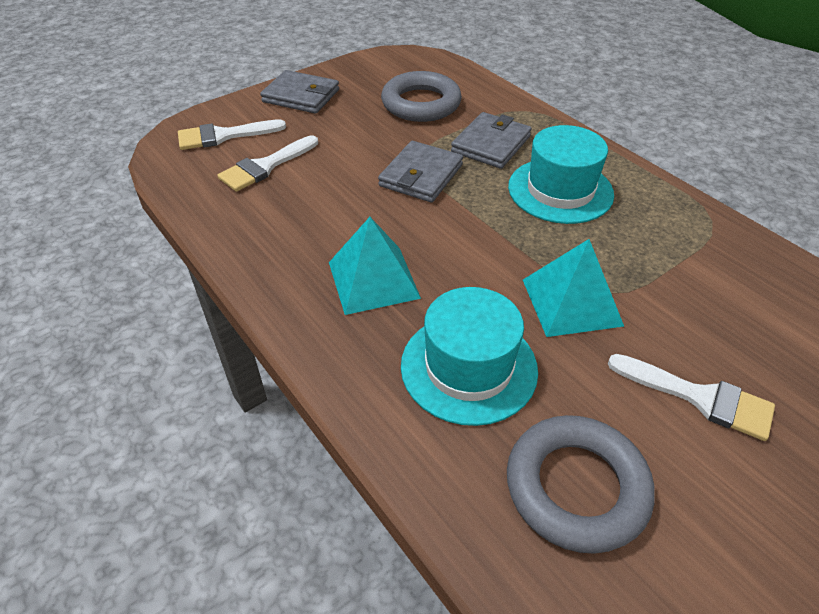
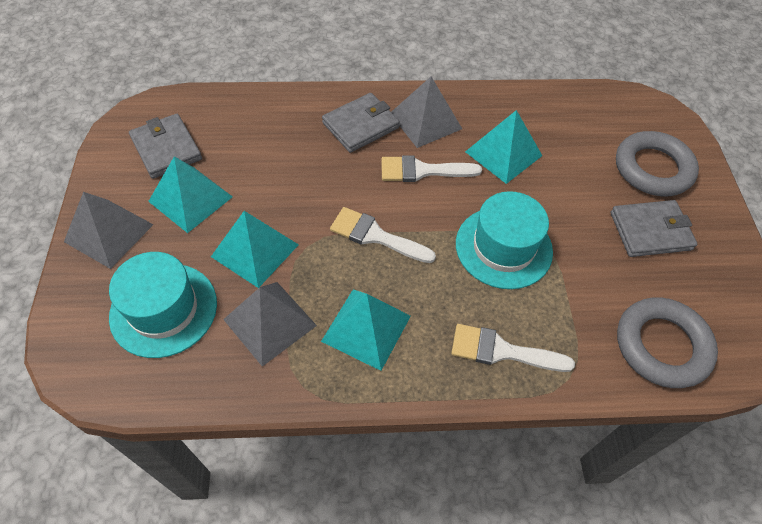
grey pyramid: none = 0 -> [64,192,154,269] [223,282,317,367] [391,77,462,148] = 3
turquoise pyramid: [329,217,421,315] [523,239,624,337] = 2 -> [148,156,233,233] [211,211,299,288] [321,289,411,371] [465,110,542,184] = 4

